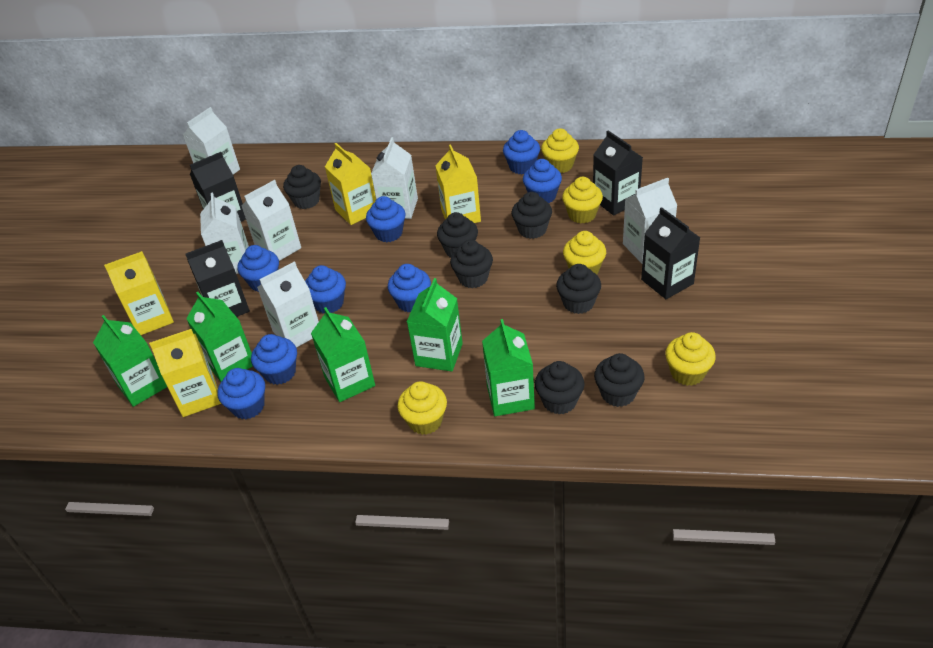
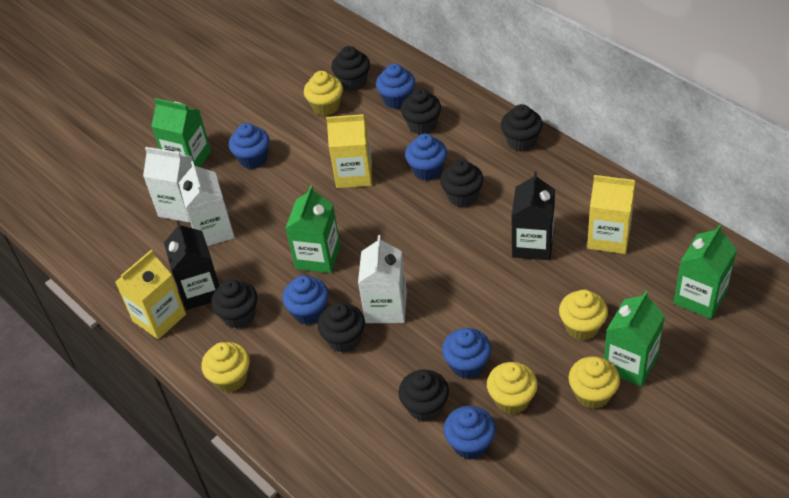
black carton: [185,240,250,317] [190,152,246,222] [593,130,643,215] [641,207,700,299] = 4 -> [164,221,220,310] [511,171,555,260] = 2
blue cupcake: [218,368,265,419] [237,245,279,292] [251,334,297,385] [305,265,346,313] [366,196,406,242] [388,264,431,312] [503,130,540,175] [523,159,562,203] = 8 -> [229,123,269,169] [282,275,329,325] [376,63,415,109] [405,134,447,181] [442,328,491,379] [444,406,496,460] = 6
green carton: [93,315,167,407] [186,292,253,382] [311,307,375,402] [407,278,463,371] [482,319,535,416] = 5 -> [151,98,211,167] [285,186,341,273] [604,291,665,387] [674,225,737,319] = 4
white carton: [183,107,240,175] [200,193,249,274] [242,180,301,261] [257,261,319,348] [371,137,418,219] [623,178,677,263] = 6 -> [143,147,195,223] [179,161,235,246] [358,235,407,323] = 3
yellow carton: [104,251,174,335] [149,329,221,417] [325,143,376,225] [435,144,481,223] = 4 -> [115,250,186,339] [326,114,372,188] [587,175,636,254] = 3

